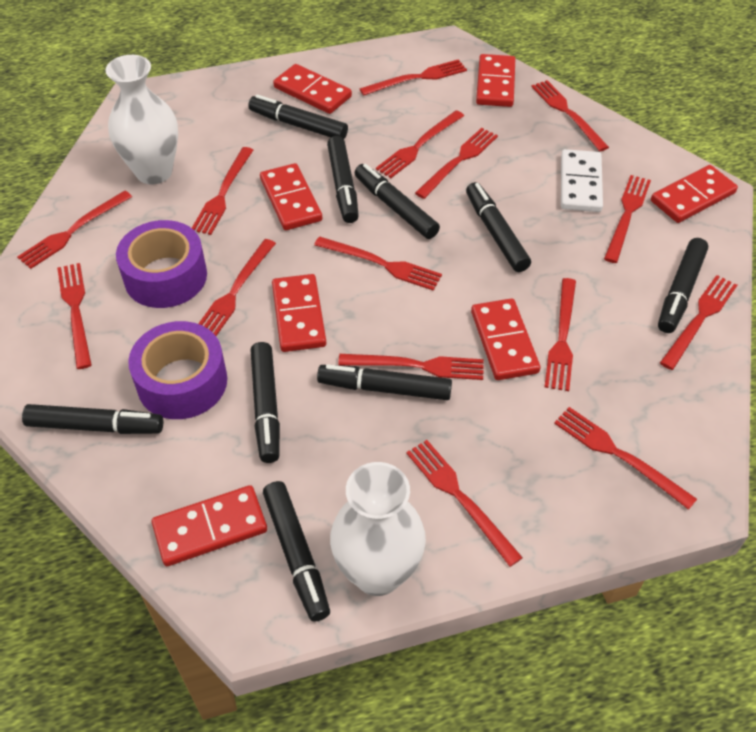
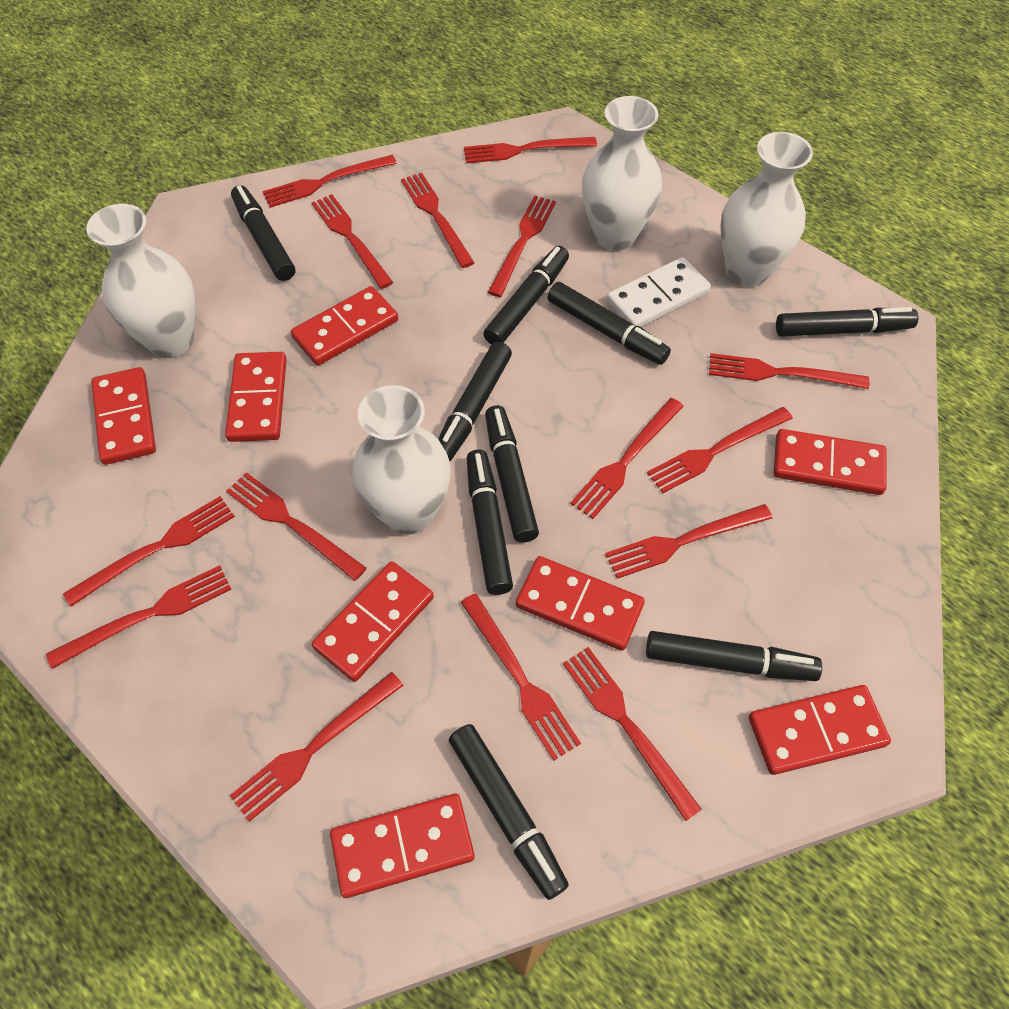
purple tape: [116,220,207,308] [128,321,227,419] = 2 -> none = 0
red domino: [152,485,267,566] [260,163,322,230] [272,274,326,352] [273,64,352,114] [471,298,540,380] [476,54,515,107] [651,165,738,223] = 7 -> [91,367,156,465] [225,352,287,442] [291,286,398,366] [312,561,434,682] [330,794,475,898] [516,556,645,651] [749,685,891,775] [773,429,886,495] = 8
white vase: [106,55,178,185] [330,462,426,596] = 2 -> [86,204,195,358] [353,385,451,535] [582,96,662,251] [720,132,813,287] = 4

